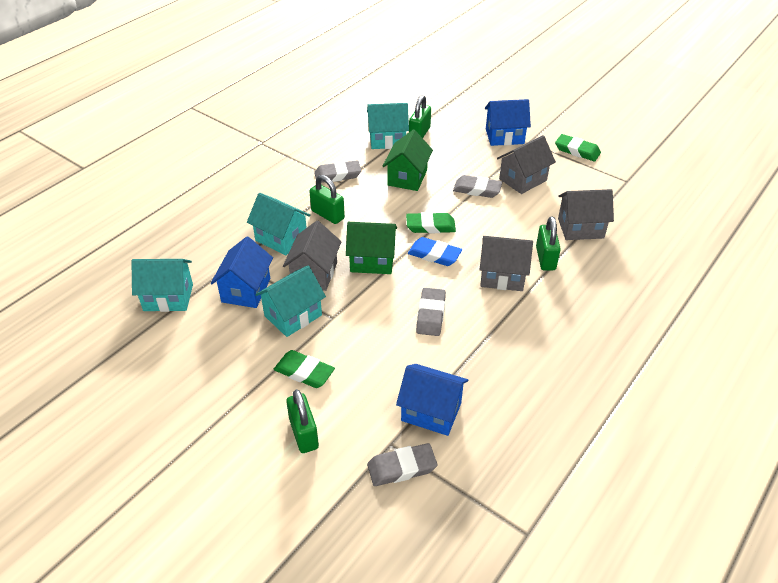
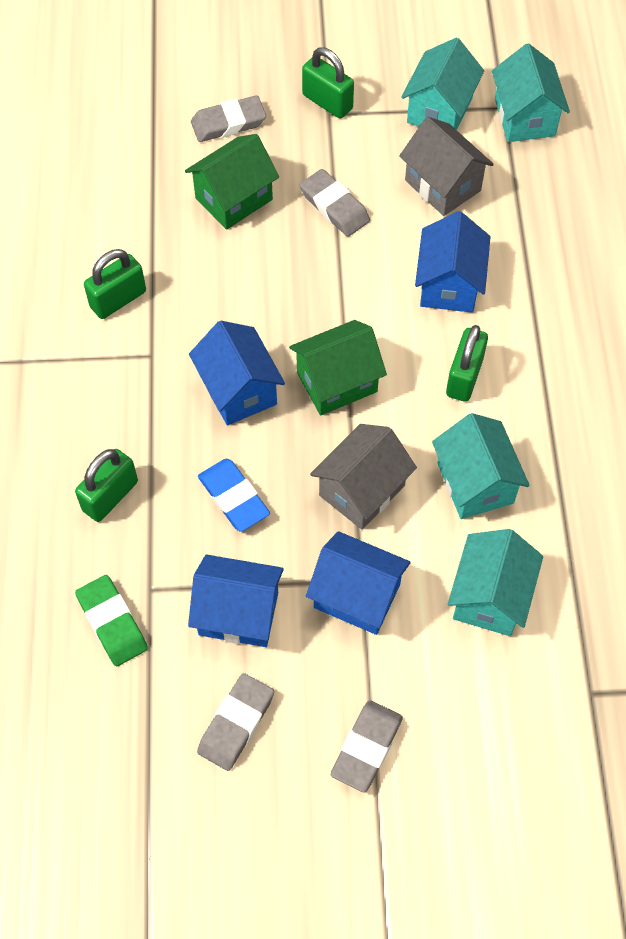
blue house: [211,237,273,308] [396,364,468,436] [485,99,531,146] = 3 -> [188,554,284,647] [189,321,285,426] [306,531,410,635] [415,211,491,313] = 4
green eraser: [274,350,335,388] [406,212,456,233] [555,134,601,161] = 3 -> [75,575,148,666] = 1
grey house: [283,221,342,291] [480,236,533,291] [497,135,556,194] [558,189,614,240] = 4 -> [310,424,417,530] [399,117,494,216] = 2

